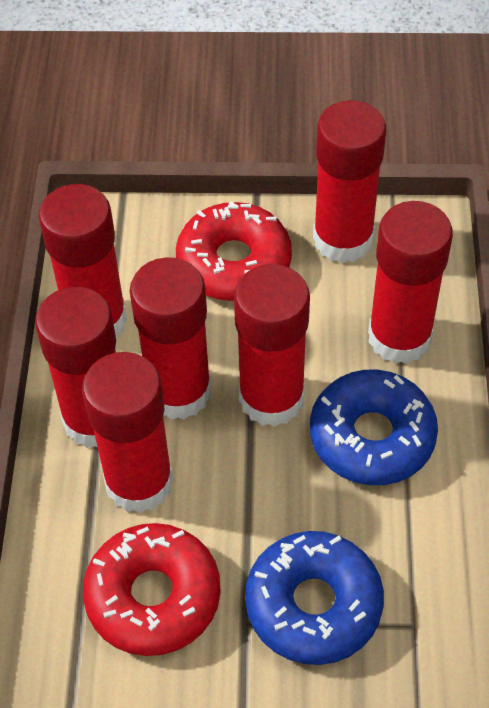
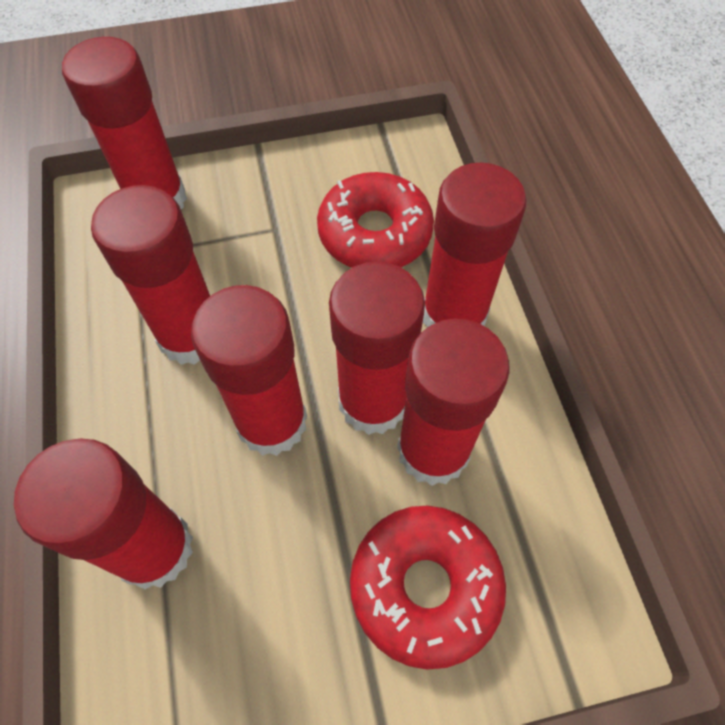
blue donut: [245,531,384,665] [310,370,438,485] = 2 -> none = 0

